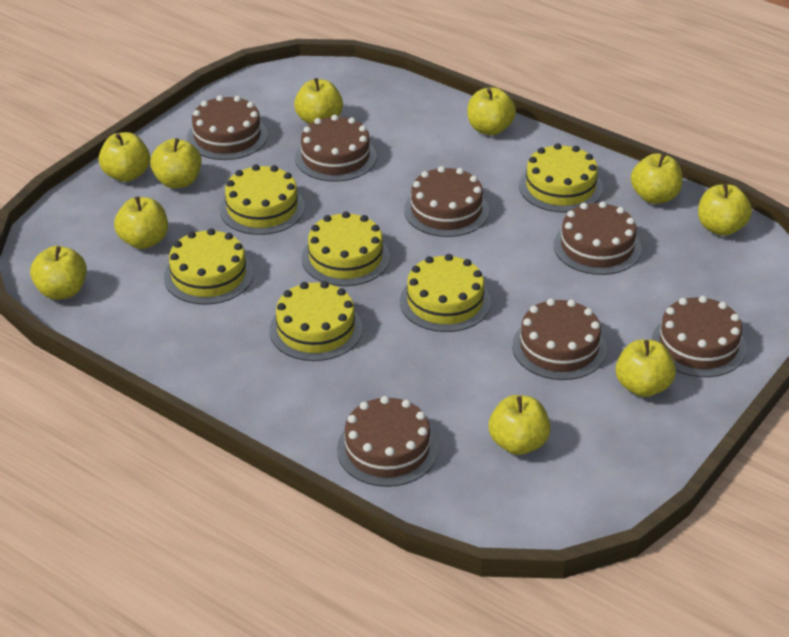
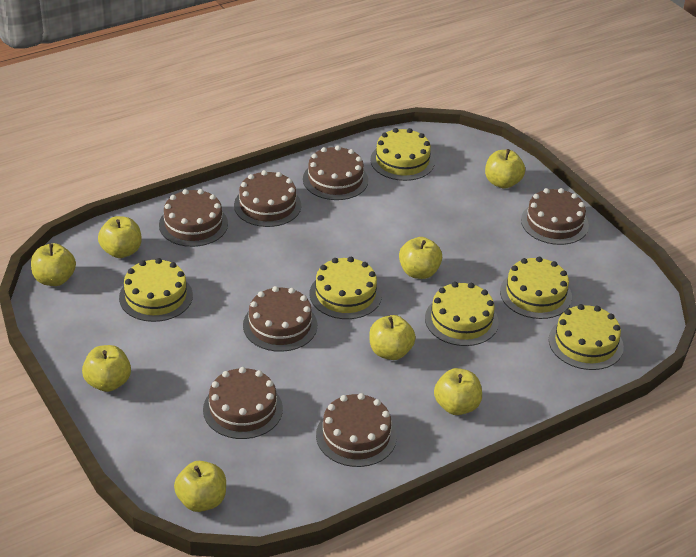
yellow apple: [30,246,87,300] [99,132,150,182] [114,196,168,249] [150,138,201,188] [294,78,343,124] [467,87,516,135] [489,395,551,455] [616,339,676,397] [631,153,683,204] [698,184,752,236] = 10 -> [31,243,76,286] [82,345,131,392] [98,216,141,258] [174,461,226,512] [369,315,416,360] [399,237,442,279] [434,368,482,415] [485,149,525,189] = 8

